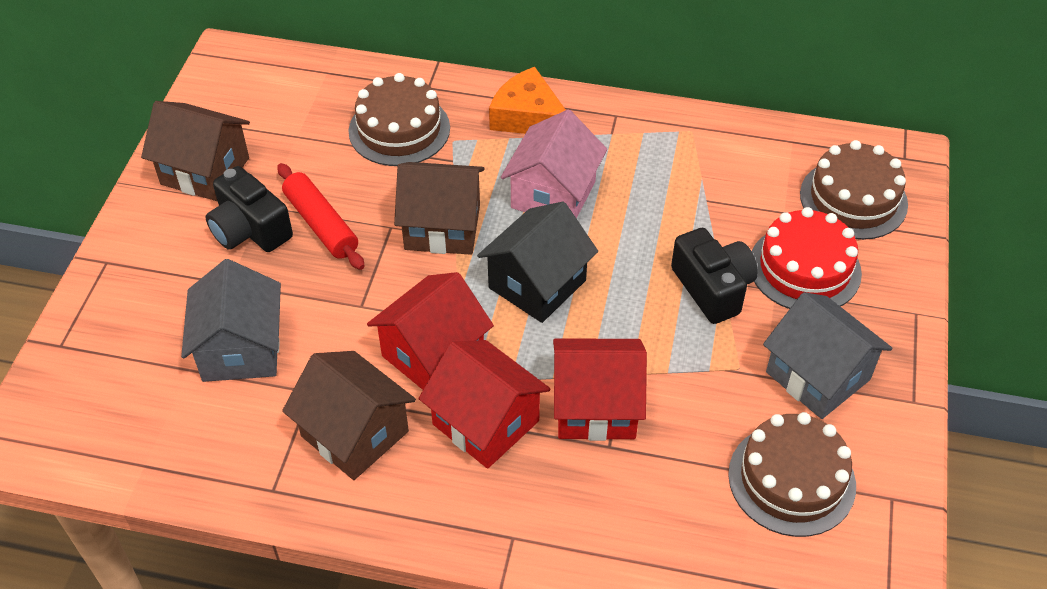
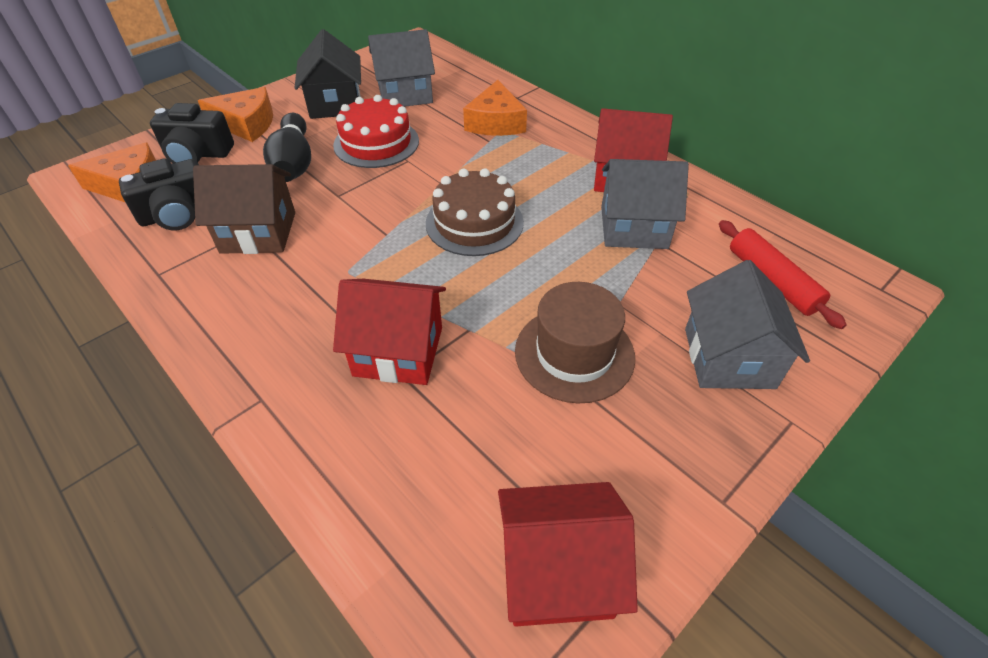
black bowling pin: none = 0 -> [263,113,311,182] = 1
brown cake: [348,73,450,166] [728,412,856,537] [800,140,908,240] = 3 -> [426,168,524,256] = 1
brown hat: none = 0 -> [515,282,635,403] = 1
brown house: [141,101,250,201] [282,351,416,480] [394,162,485,255] = 3 -> [193,164,295,254] = 1
grey house: [181,259,281,382] [763,292,892,419] = 2 -> [368,29,435,107] [601,159,689,249] [685,260,810,389] = 3
orange cheese: [489,67,566,134] = 1 -> [68,142,156,202] [198,87,273,142] [463,80,527,136] = 3
pink house: [501,110,607,219] = 1 -> none = 0

